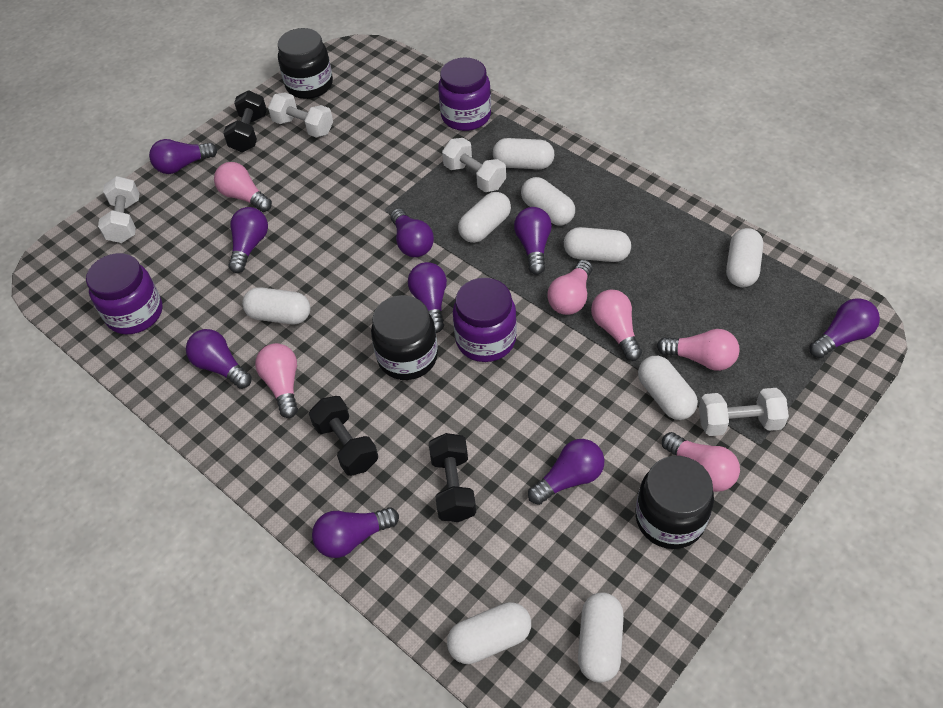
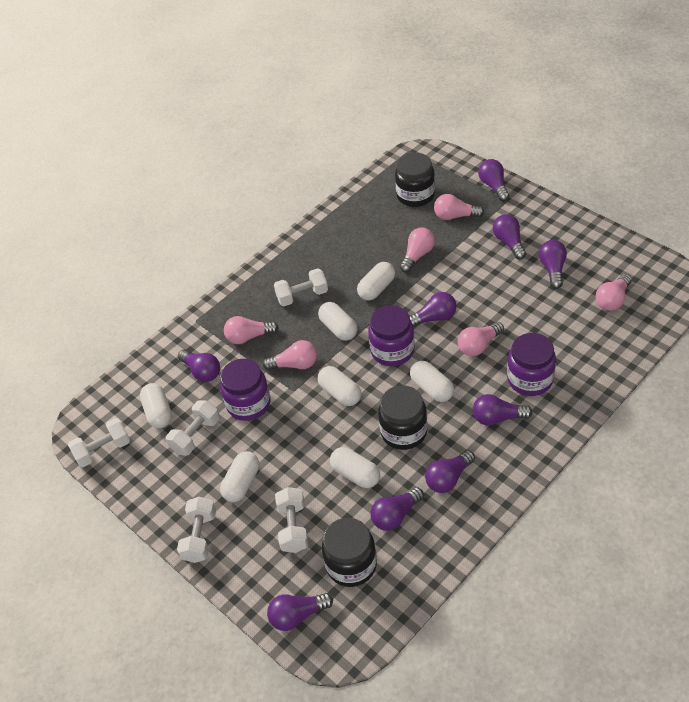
black dumbbell: [223,90,267,152] [309,396,378,476] [429,433,476,522] = 3 -> none = 0
white capsule: [242,287,310,324] [447,602,531,664] [458,192,511,243] [493,138,555,169] [521,177,575,226] [564,227,631,262] [578,592,624,683] [638,356,698,420] [726,228,763,287] = 9 -> [140,383,172,428] [220,451,259,502] [318,302,357,341] [318,366,361,406] [330,447,380,488] [357,262,395,301] [410,361,454,402] = 7
white dumbbell: [98,176,139,243] [268,92,333,138] [442,138,506,192] [699,388,789,436] = 4 -> [68,418,130,467] [166,400,220,456] [177,497,216,563] [274,268,328,306] [275,487,309,553] = 5

